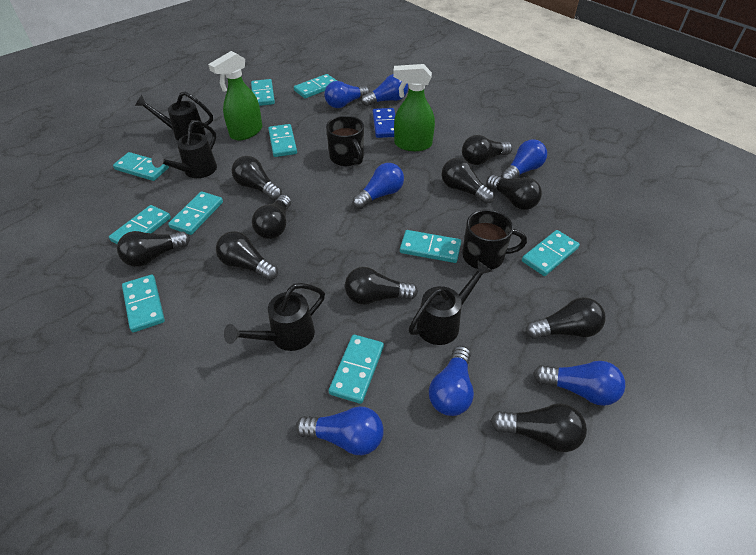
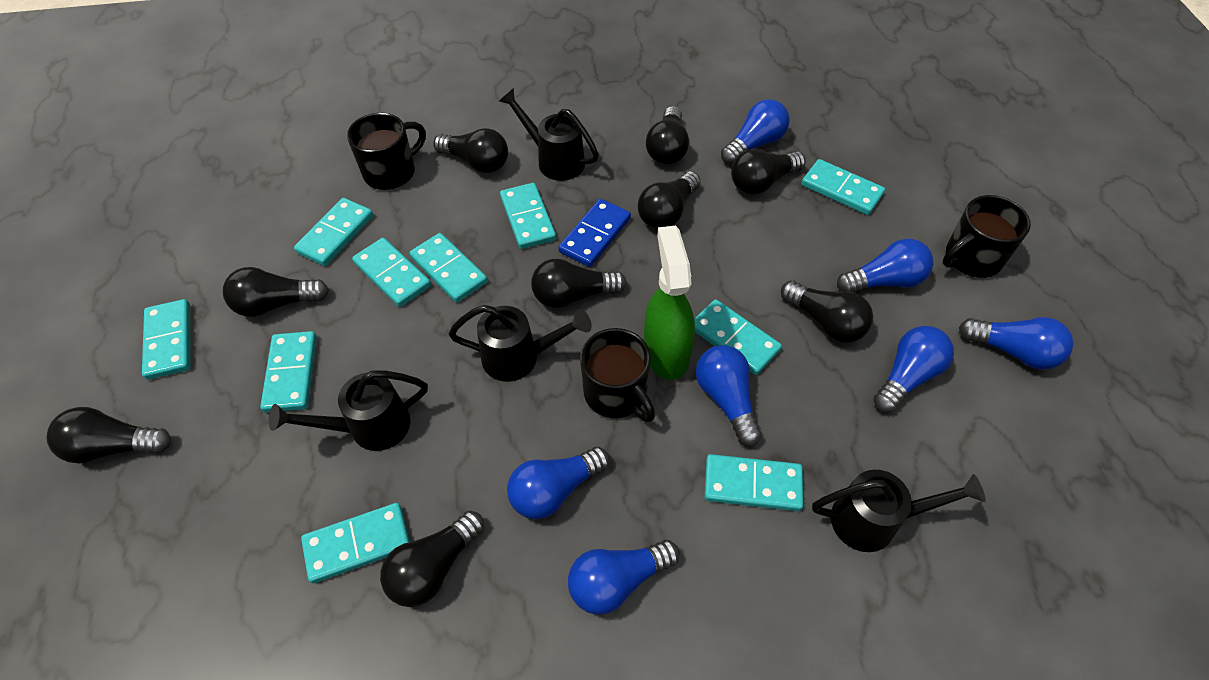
black light bulb: [117,231,190,267] [216,231,278,280] [232,156,282,200] [252,195,291,239] [345,267,418,305] [442,158,494,204] [462,135,512,165] [486,175,542,210] [491,403,587,452] [526,297,605,339] = 10 -> [47,407,171,463] [223,267,329,317] [380,511,484,607] [434,128,508,173] [531,259,627,308] [638,171,701,229] [646,106,689,165] [731,149,806,195] [781,280,873,343] = 9
black mug: [326,116,364,166] [462,210,527,270] = 2 -> [347,113,426,190] [580,328,655,422] [943,195,1031,278] = 3
green spray bottle: [208,51,263,140] [393,64,435,151] = 2 -> [644,225,695,380] = 1

